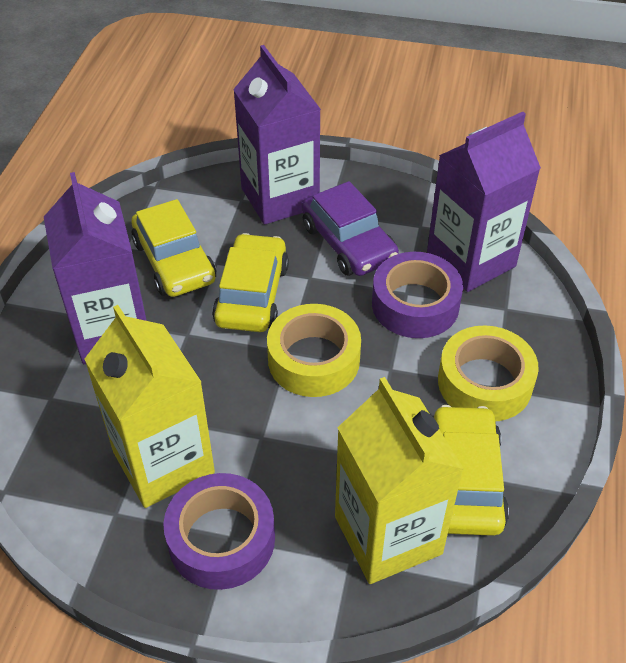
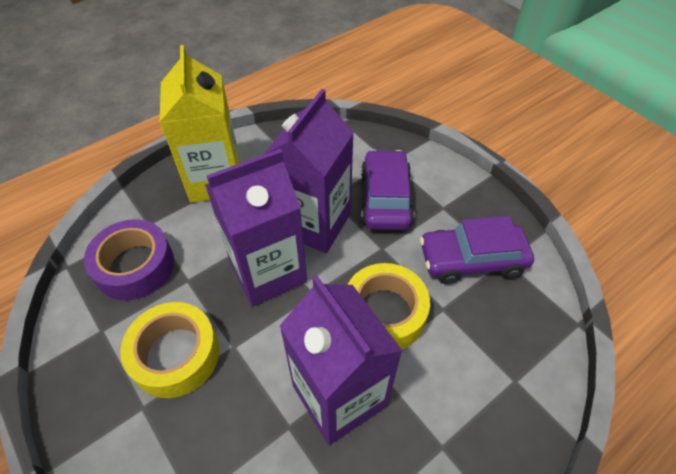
purple car: [302,181,399,276] = 1 -> [361,149,414,230] [420,216,534,284] = 2
purple tape: [163,473,275,590] [372,252,463,338] = 2 -> [84,219,174,300] = 1
yellow car: [131,199,216,297] [212,233,289,332] [434,405,509,536] = 3 -> none = 0
yellow carton: [84,305,215,508] [335,377,464,584] = 2 -> [160,45,240,203] = 1

